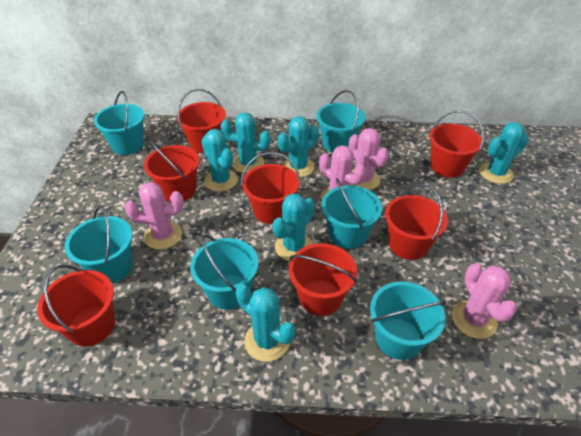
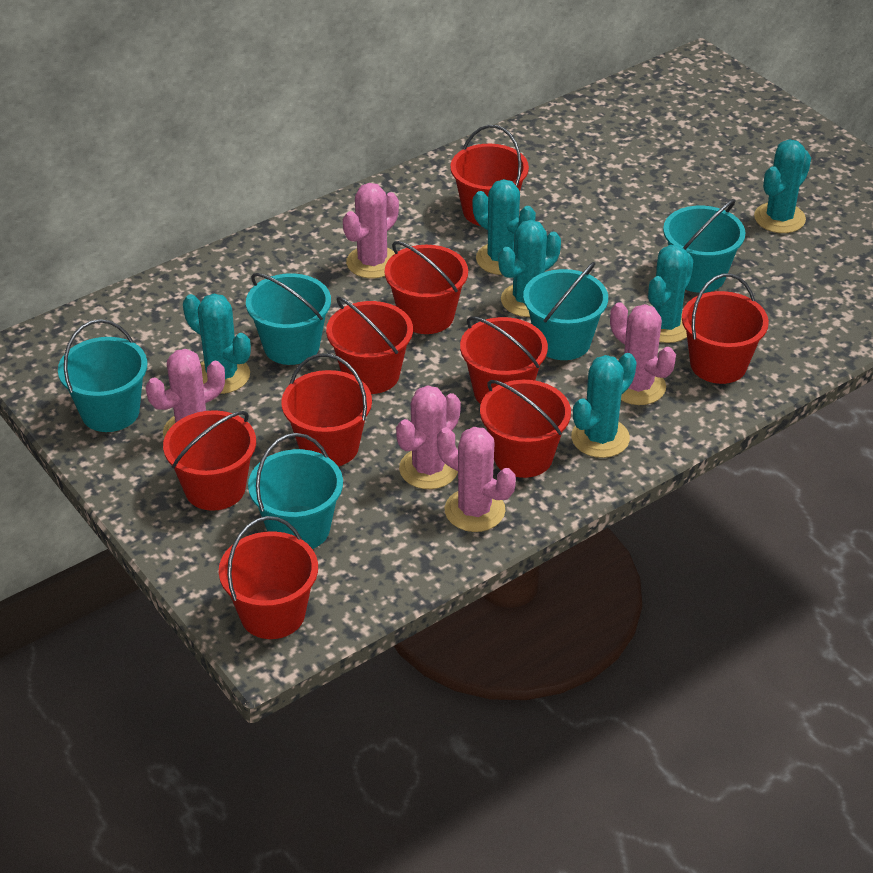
pink cactus: [125,182,184,249] [319,145,366,200] [349,128,389,190] [452,263,517,339] = 4 -> [146,349,225,438] [343,183,399,278] [396,385,461,489] [437,427,516,532] [610,302,676,405] = 5
red bucket: [37,265,115,346] [144,140,199,202] [177,89,226,153] [241,152,300,224] [289,243,357,316] [385,184,448,260] [429,110,484,178] = 7 -> [163,410,256,511] [219,516,318,639] [281,353,372,466] [326,297,413,394] [385,241,468,334] [450,125,529,226] [460,316,548,404] [480,380,571,478] [682,274,769,384] = 9
turquoise bucket: [65,206,133,283] [94,91,145,155] [190,235,259,310] [317,90,365,153] [322,178,382,249] [370,281,446,360] = 6 -> [58,319,147,432] [246,273,331,365] [248,433,343,549] [523,262,608,360] [663,199,745,293] = 5

